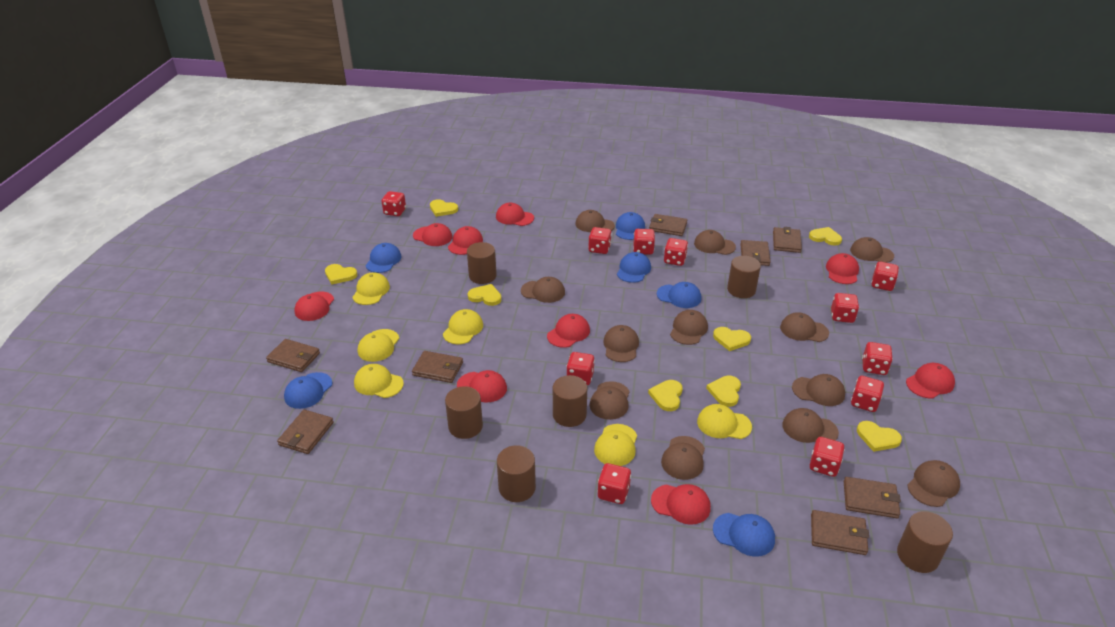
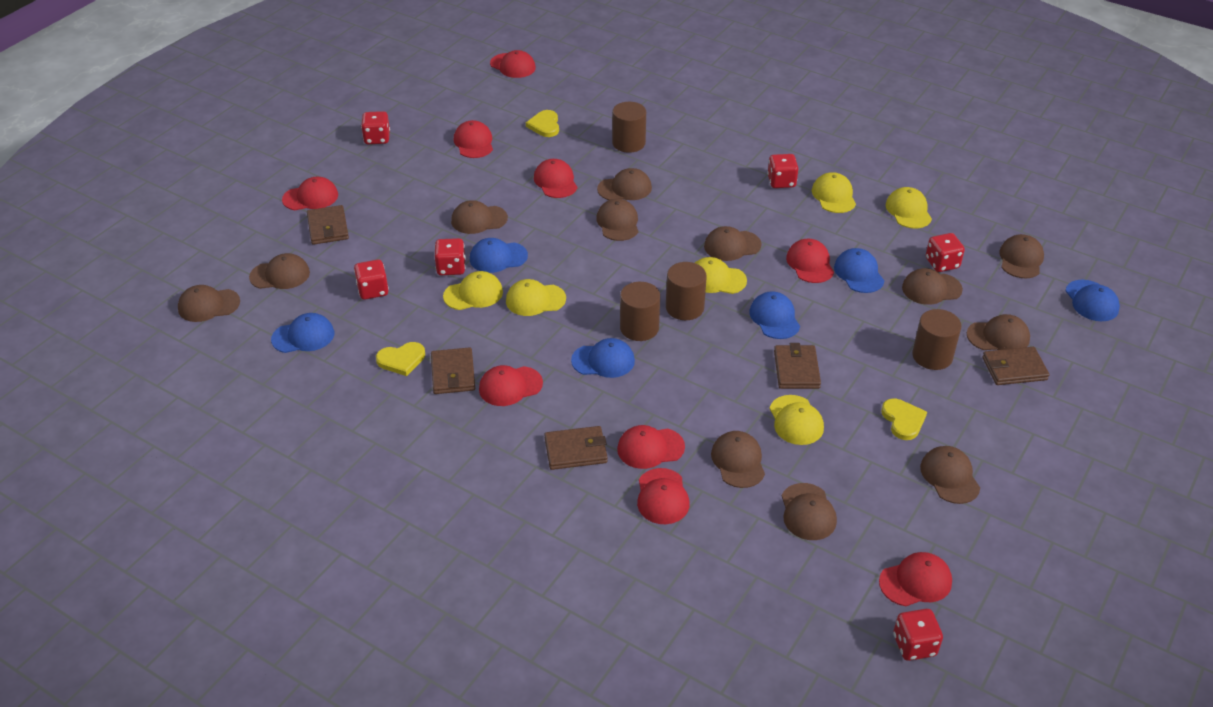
brown cylinder: [445,386,483,439] [467,242,497,284] [497,445,536,502] [553,375,587,427] [727,256,761,298] [897,511,953,573] = 6 -> [612,102,646,153] [620,282,660,341] [666,262,707,320] [912,309,962,370] = 4
brown wallet: [266,339,320,372] [277,410,334,454] [412,351,463,383] [649,214,687,236] [740,240,771,266] [773,227,802,253] [811,510,869,555] [844,477,901,518] = 8 -> [307,205,349,245] [431,347,475,394] [544,426,608,470] [774,343,821,389] [982,347,1049,385] = 5
red dice: [382,191,406,216] [566,352,595,385] [588,227,612,254] [597,463,631,504] [633,229,655,255] [664,238,688,266] [810,437,845,477] [831,293,859,323] [851,376,884,412] [862,342,893,375] [871,261,899,291] = 11 -> [354,260,389,300] [361,111,390,144] [435,238,466,275] [767,154,799,188] [893,609,943,661] [926,233,965,272] = 6
yellow heart: [325,264,357,285] [430,199,458,217] [467,284,502,306] [648,380,683,411] [706,376,741,407] [713,327,751,351] [809,227,842,246] [857,421,902,452] = 8 -> [376,342,425,376] [526,110,559,137] [881,398,927,440] = 3

